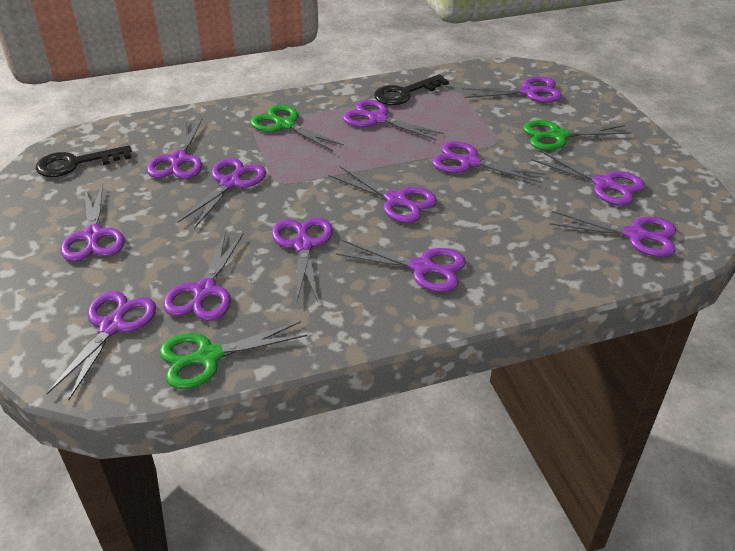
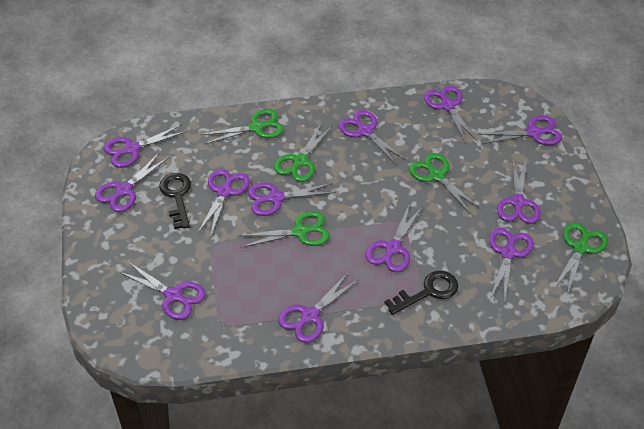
green scissors: [159,321,307,389] [250,105,344,151] [523,120,631,150] = 3 -> [200,109,284,145] [238,211,330,248] [274,123,332,182] [409,153,481,214] [554,223,608,294] = 5
purple scissors: [47,291,156,400] [60,183,125,261] [147,119,202,179] [163,231,244,321] [178,158,266,229] [272,217,333,302] [328,166,437,223] [336,240,466,292] [343,100,444,141] [432,141,546,183] [462,77,562,103] [531,151,645,206] [549,211,676,257] = 13 -> [95,152,169,212] [104,124,187,168] [119,262,206,320] [197,169,250,235] [248,183,336,216] [278,273,358,343] [338,110,407,165] [366,203,423,272] [424,86,477,143] [478,116,562,145] [489,228,534,302] [497,160,541,224] = 12

